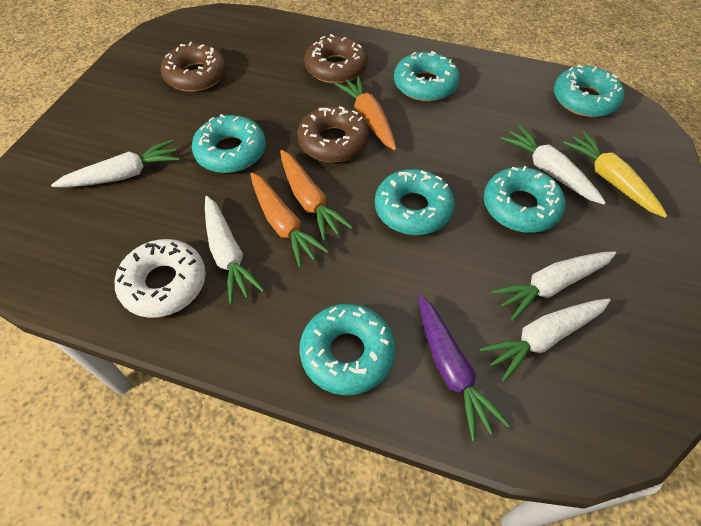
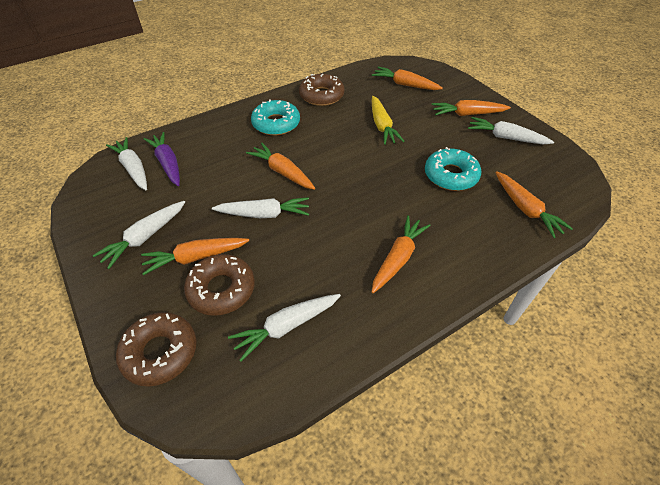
orange carrot: [251,173,329,268] [280,150,353,241] [335,76,397,150] = 3 -> [141,238,249,275] [246,143,315,190] [372,67,443,90] [372,215,431,293] [432,100,511,116] [495,171,573,238] = 6
turquoise donut: [192,114,266,173] [300,304,396,395] [375,169,455,235] [394,51,460,102] [484,166,565,233] [554,64,625,117] = 6 -> [251,99,300,136] [425,147,481,191] = 2
white donut: [115,239,206,318] = 1 -> none = 0

